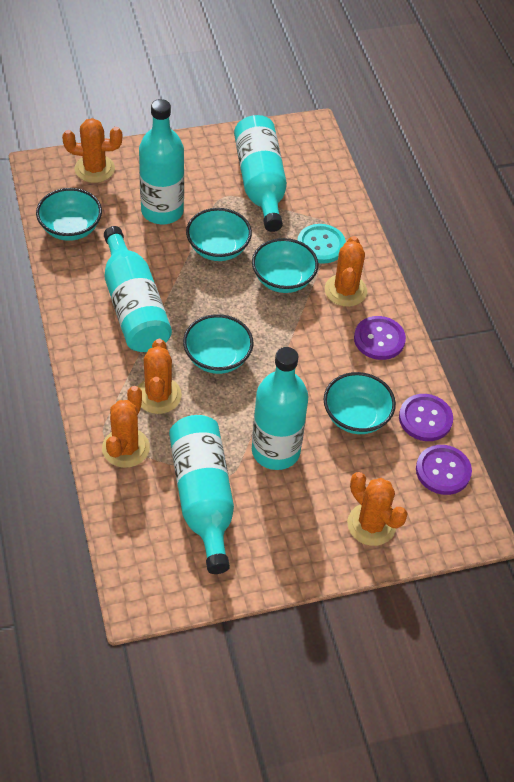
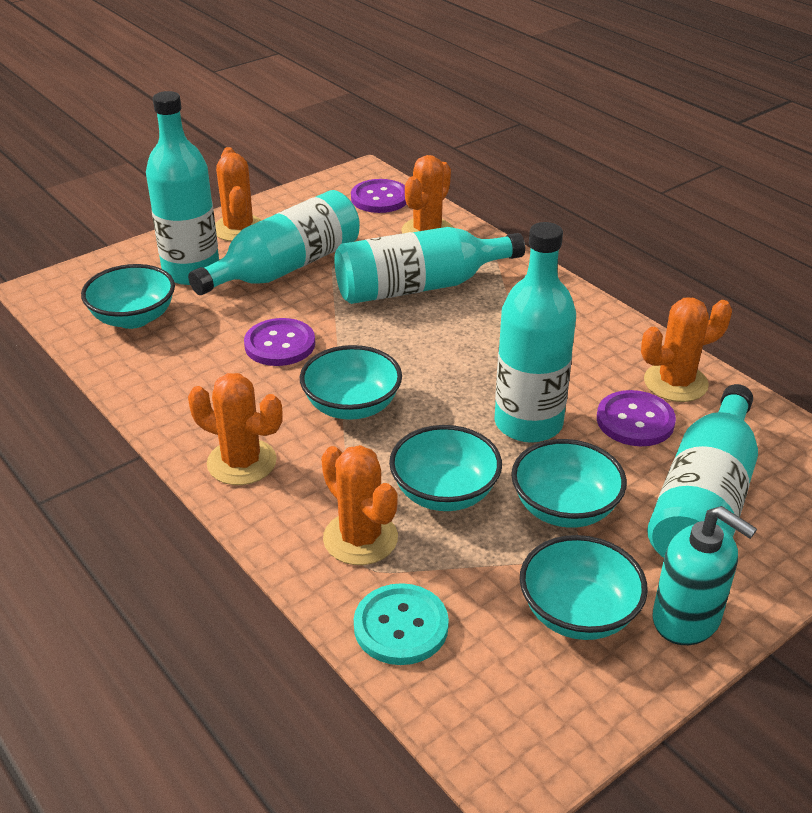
turquoise soap dispenser: none = 0 -> [652,506,757,645] = 1

